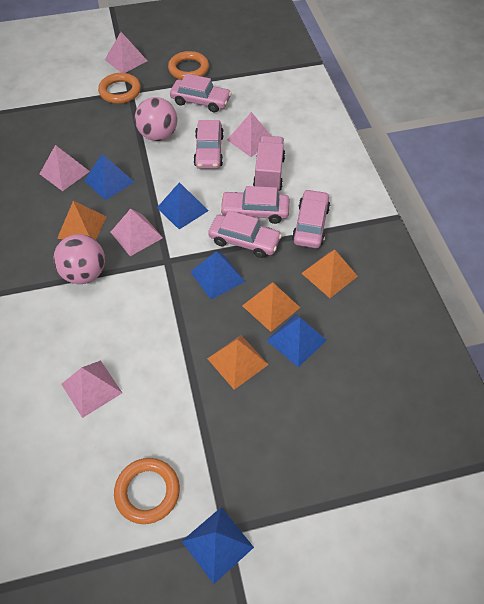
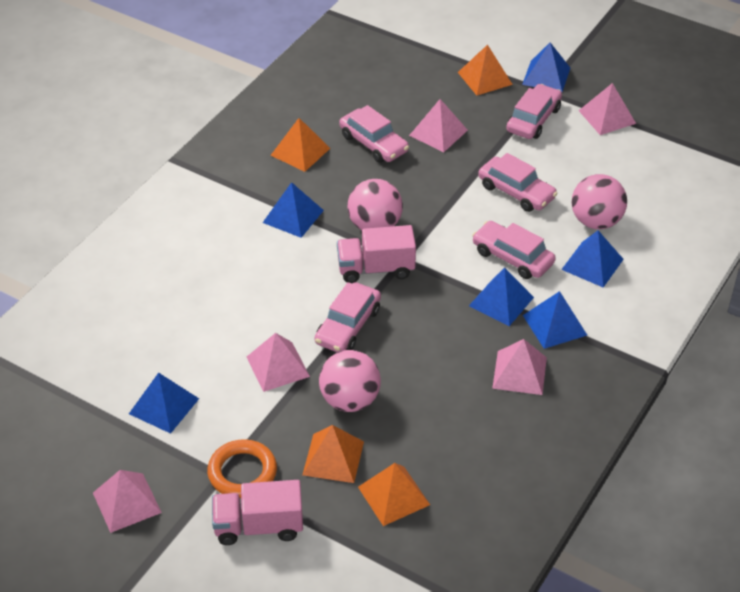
blue pyramid: [84,154,134,201] [157,182,209,230] [181,507,254,584] [191,251,245,300] [266,315,327,367] = 5 -> [129,373,199,434] [263,182,324,238] [469,268,534,326] [522,43,570,92] [523,291,587,349] [561,230,624,287] = 6
orange ring: [98,73,141,104] [114,458,180,524] [168,51,209,80] = 3 -> [207,439,277,499] = 1
pink ball: [53,234,105,284] [135,97,177,141] = 2 -> [319,350,381,412] [347,179,403,230] [572,174,627,229] = 3
pink truck: [253,136,285,191] = 1 -> [212,480,303,545] [337,225,416,283] = 2

